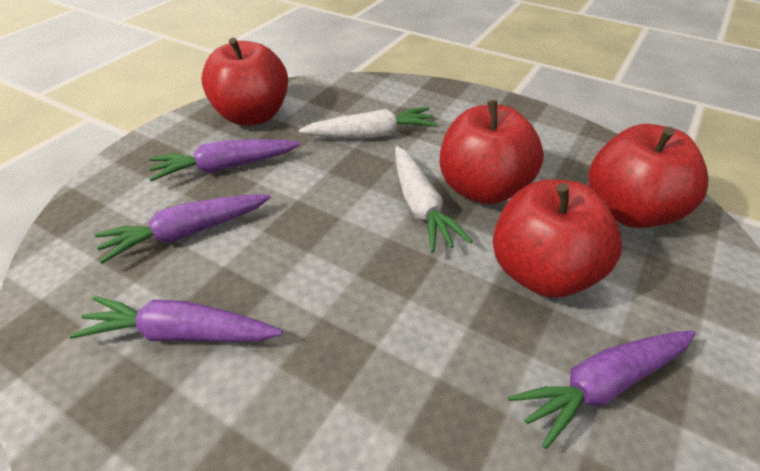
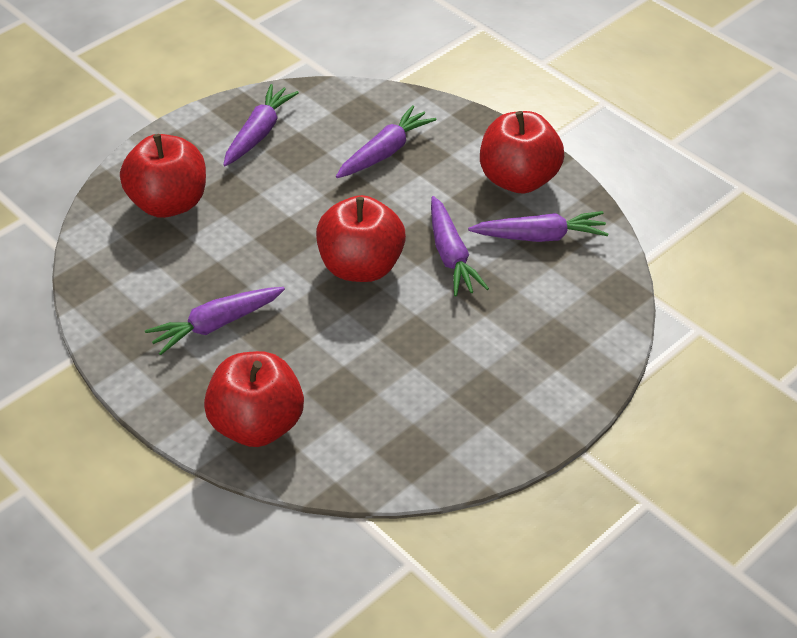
purple carrot: [69,296,282,342] [95,194,271,264] [149,139,300,181] [508,331,696,449] = 4 -> [145,287,285,355] [223,84,299,166] [336,105,436,178] [431,196,489,297] [468,211,608,242] = 5
white carrot: [299,107,438,138] [395,146,473,253] = 2 -> none = 0

